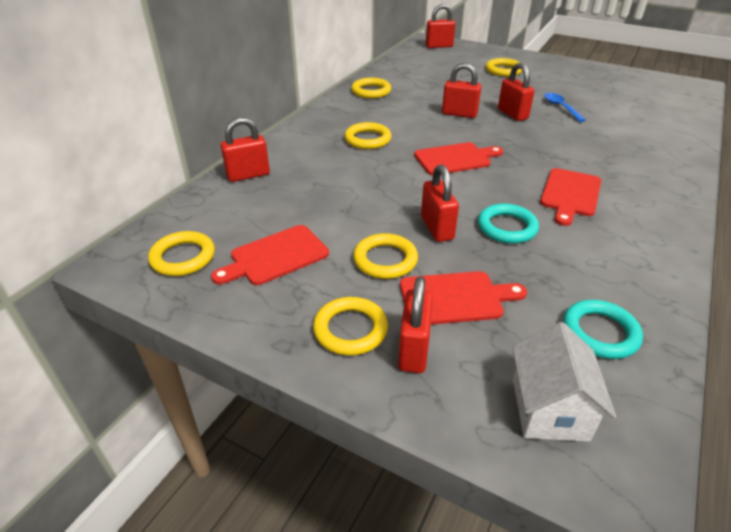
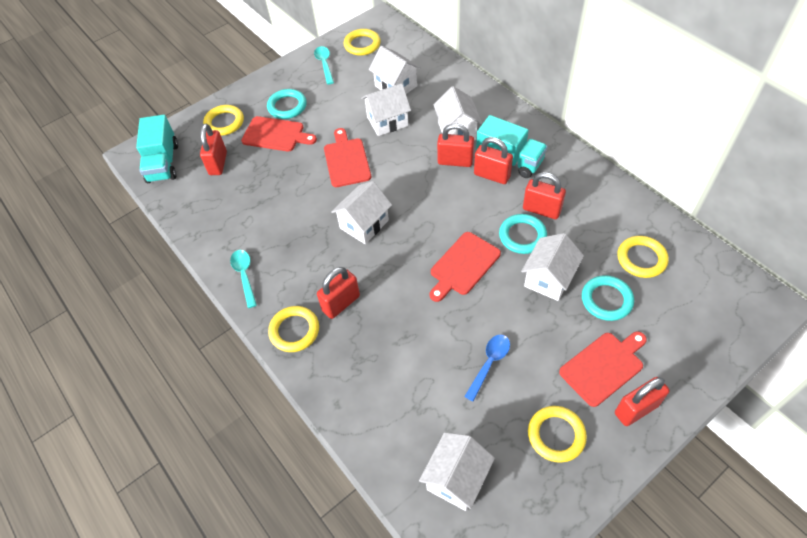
turquoise ring: [478,204,539,244] [563,300,643,359] = 2 -> [267,89,307,119] [499,214,547,254] [582,275,634,321] = 3
turquoise spoon: none = 0 -> [230,250,257,308] [314,46,334,84] = 2
turquoise truck: none = 0 -> [136,115,178,183] [476,115,548,178] = 2
white house: [512,322,616,442] = 1 -> [331,181,392,244] [361,83,411,136] [369,46,420,94] [419,432,495,511] [434,86,482,140] [521,233,584,301] = 6
yellow ring: [148,231,215,276] [313,297,388,356] [345,122,392,149] [351,78,391,98] [353,233,418,279] [486,58,522,76] = 6 -> [203,105,244,136] [268,306,319,352] [344,29,381,56] [528,406,587,463] [617,236,669,278] = 5

